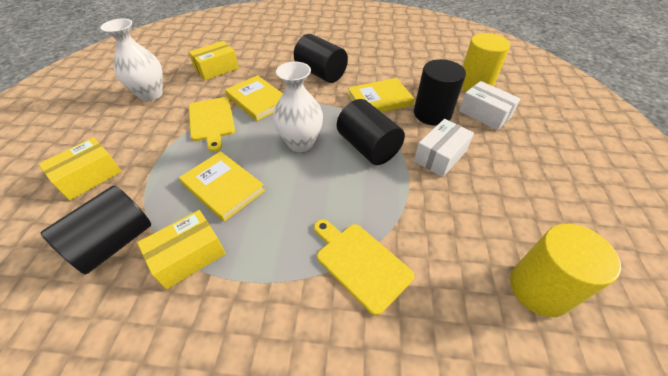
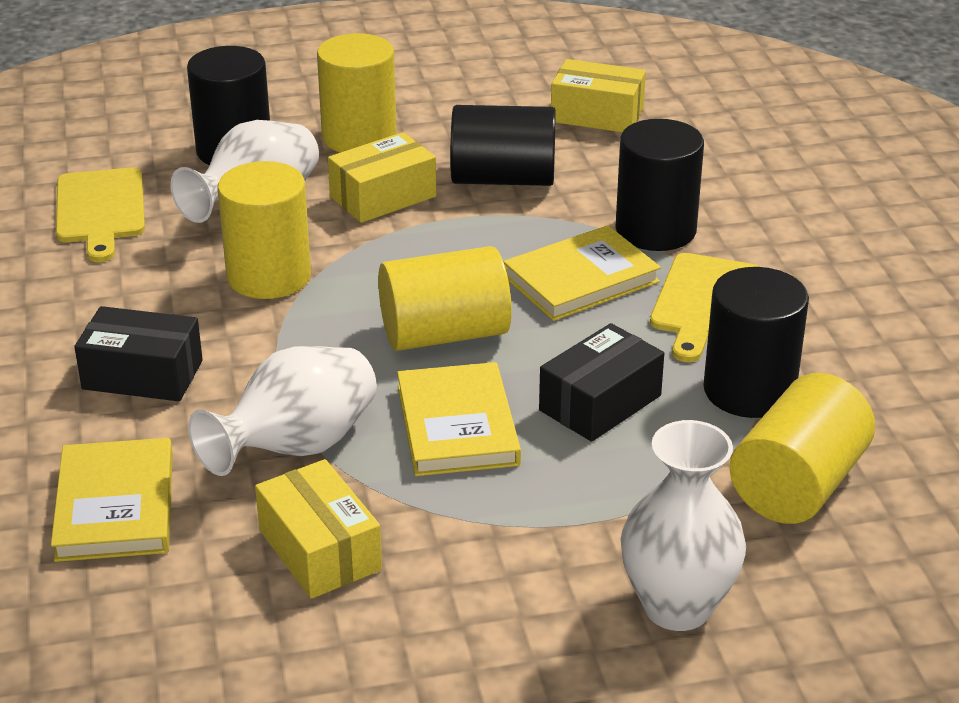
black box: none = 0 -> [74,306,203,401] [539,323,664,442] = 2
white box: [414,119,474,177] [459,81,521,130] = 2 -> none = 0
white vase: [101,18,163,101] [273,62,323,152] = 2 -> [170,120,319,223] [188,346,377,476] [621,420,746,631] = 3
yellow cylinder: [462,33,510,91] [510,224,621,317] = 2 -> [217,161,311,299] [317,33,397,153] [378,246,512,351] [729,373,875,524] = 4

